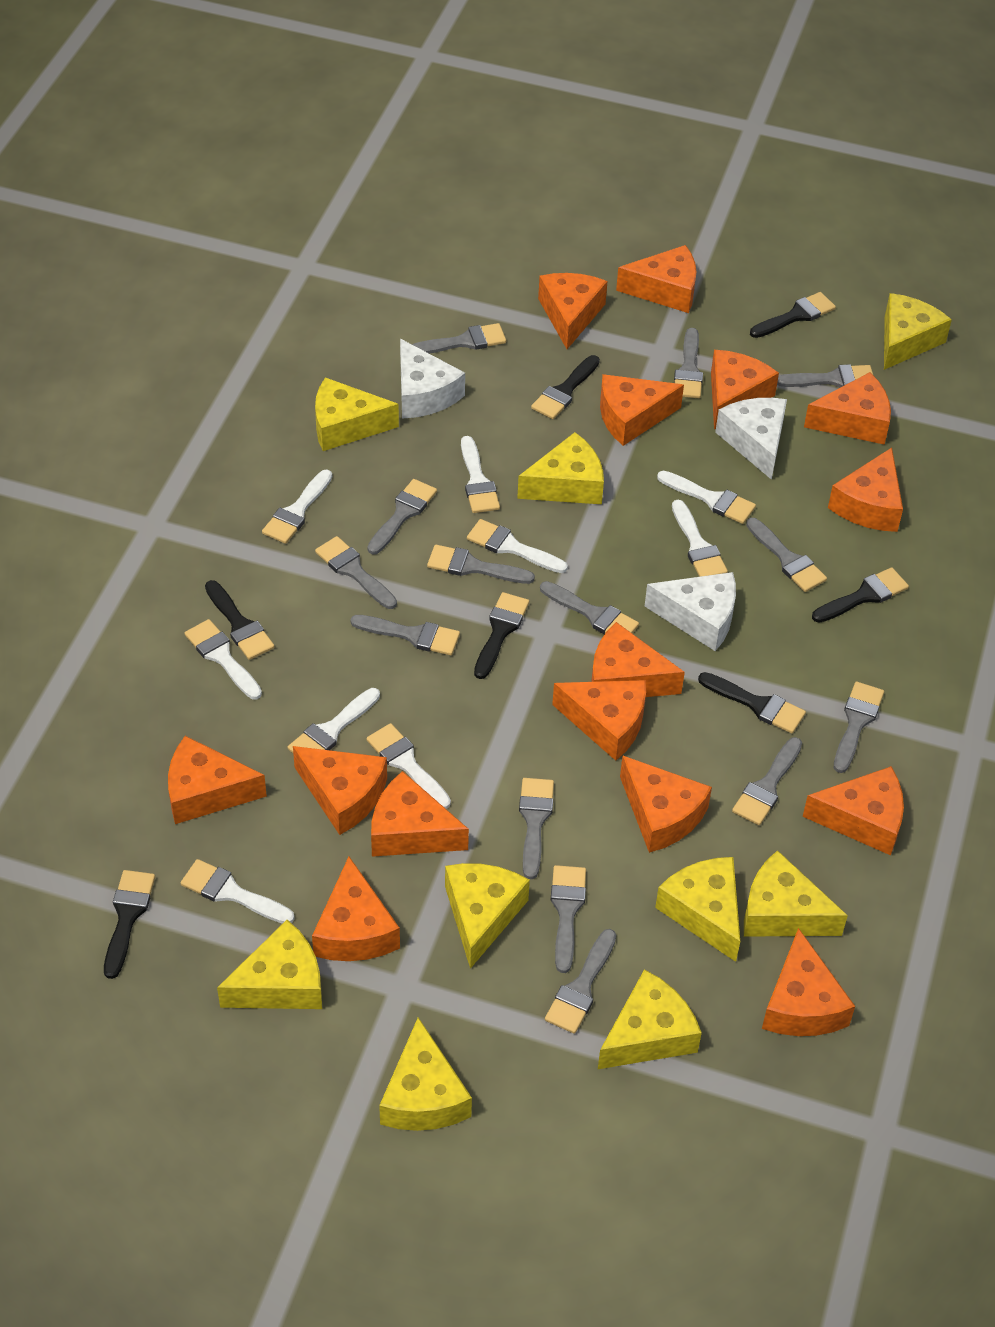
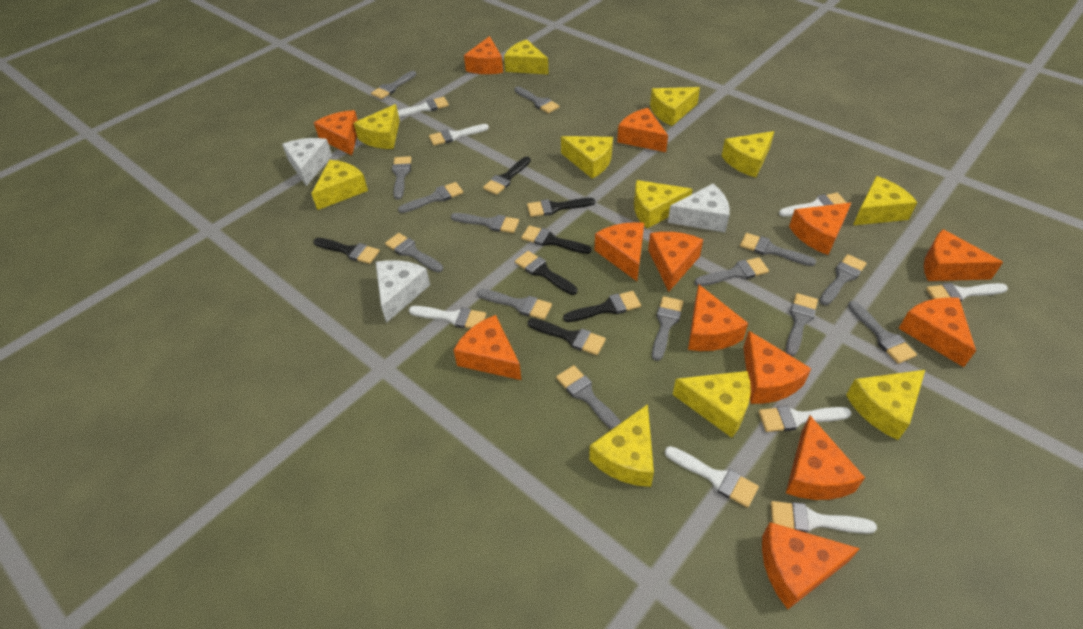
orange cheese: [168,736,267,824] [293,746,387,835] [312,857,400,961] [371,771,469,857] [538,273,607,349] [552,680,646,761] [591,622,685,697] [600,374,684,446] [616,245,696,313] [620,756,712,853] [711,350,779,430] [762,928,855,1036] [803,766,904,855] [804,372,891,445] [828,448,903,532] = 15 -> [314,110,358,155] [454,315,521,380] [464,36,503,74] [595,222,644,281] [617,108,668,152] [648,232,703,292] [688,284,748,351] [743,331,812,404] [762,522,860,609] [786,416,865,500] [789,203,851,255] [898,297,976,367] [924,229,1003,281] = 13
white brush: [181,859,295,924] [185,619,262,700] [262,470,332,544] [288,688,380,753] [366,723,451,809] [461,436,500,513] [467,519,568,573] [657,471,756,524] [672,500,728,577] = 9 -> [397,97,449,117] [409,306,486,329] [429,124,489,146] [665,446,759,508] [758,406,851,432] [771,501,877,534] [779,193,847,217] [926,283,1008,302] = 8
yellow cheese: [217,920,322,1009] [315,377,399,451] [379,1017,472,1131] [445,863,530,969] [517,432,604,504] [598,969,702,1069] [655,857,740,962] [744,850,848,937] [884,293,952,370] = 9 -> [311,160,368,210] [354,104,400,149] [504,39,549,75] [561,136,613,179] [589,404,654,487] [634,180,693,228] [650,87,700,126] [673,371,751,438] [722,131,775,178] [846,370,925,440] [853,176,918,225] = 11

